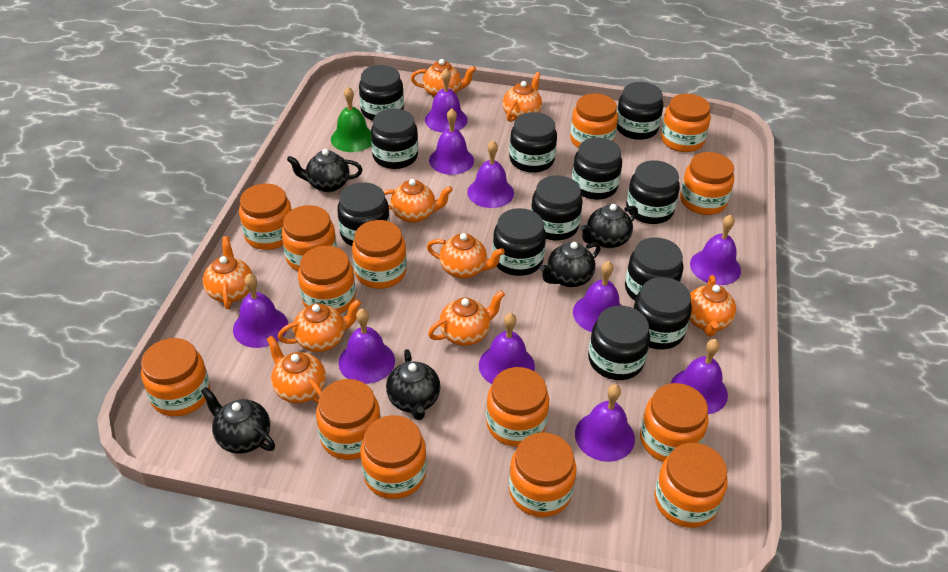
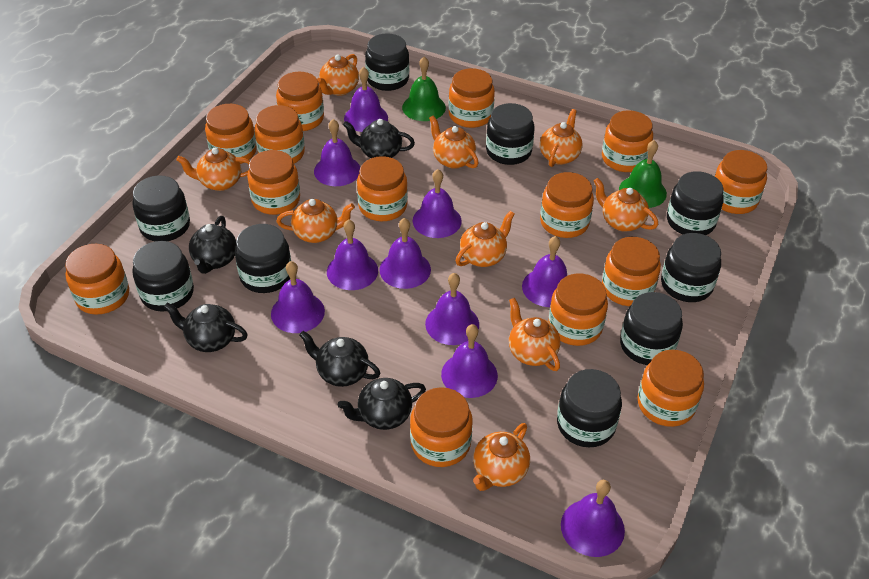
black jar: [337,182,390,246] [359,65,404,121] [371,108,418,169] [493,208,546,276] [509,112,557,173] [531,175,583,240] [572,137,622,200] [588,306,650,380] [617,82,663,140] [625,237,684,301] [626,160,680,224] [633,277,692,350] = 12 -> [132,175,190,241] [132,241,194,312] [235,224,291,293] [365,34,409,91] [486,103,535,165] [557,369,622,447] [620,292,683,365] [661,233,721,302] [667,171,724,235] = 9
green bell: [331,87,372,152] = 1 -> [402,57,446,121] [619,140,667,208] = 2

